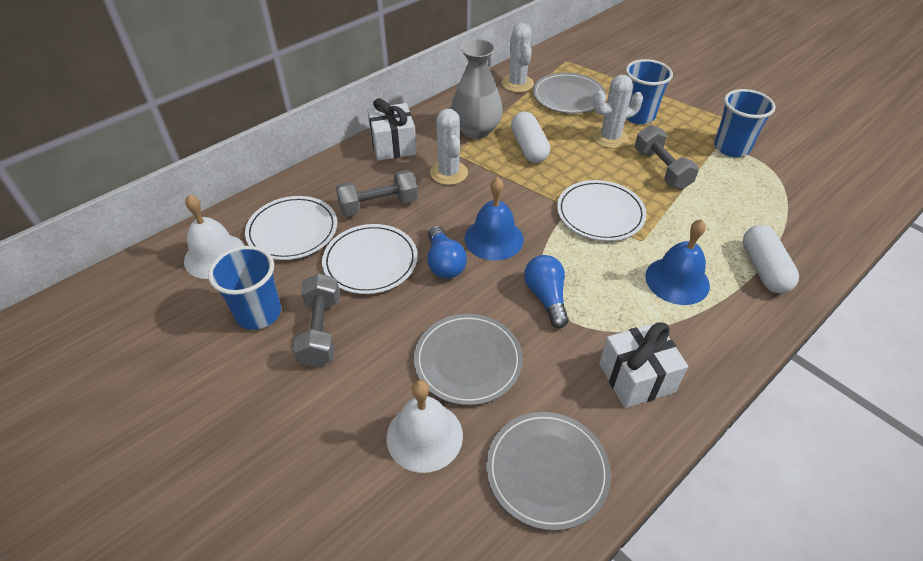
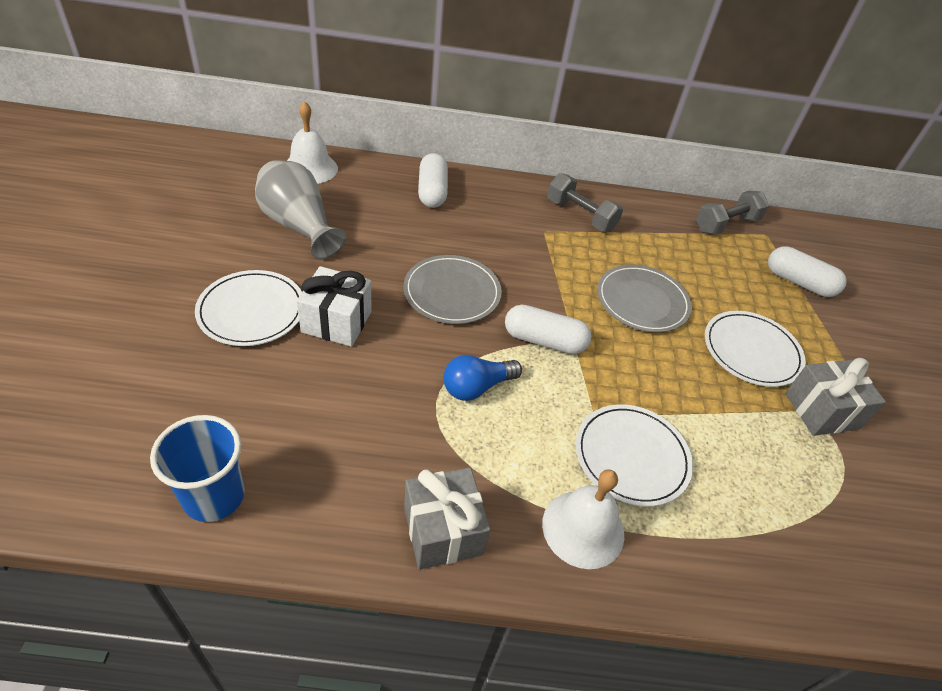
blue bell: [465,177,524,261] [645,219,710,305] = 2 -> none = 0
blue cup: [208,246,281,330] [626,59,673,124] [714,89,776,157] = 3 -> [150,415,245,522] = 1
blue light bulb: [428,226,467,278] [524,255,569,328] = 2 -> [443,355,522,401] = 1
grey dumbbell: [292,273,340,367] [336,170,418,216] [635,125,699,190] = 3 -> [547,173,623,232] [696,191,769,235] = 2
grey gift: none = 0 -> [404,467,490,570] [785,358,886,436] = 2
grey plate: [414,314,523,405] [486,412,611,531] [533,73,606,114] = 3 -> [404,255,502,324] [597,265,692,332] = 2
white cactus: [430,109,468,185] [502,23,534,92] [593,75,643,149] = 3 -> none = 0
white capsule: [511,112,550,163] [743,225,799,293] = 2 -> [418,153,448,208] [505,305,591,354] [768,246,847,297] = 3
white gift: [367,98,417,161] [599,322,688,408] = 2 -> [297,266,372,347] = 1

